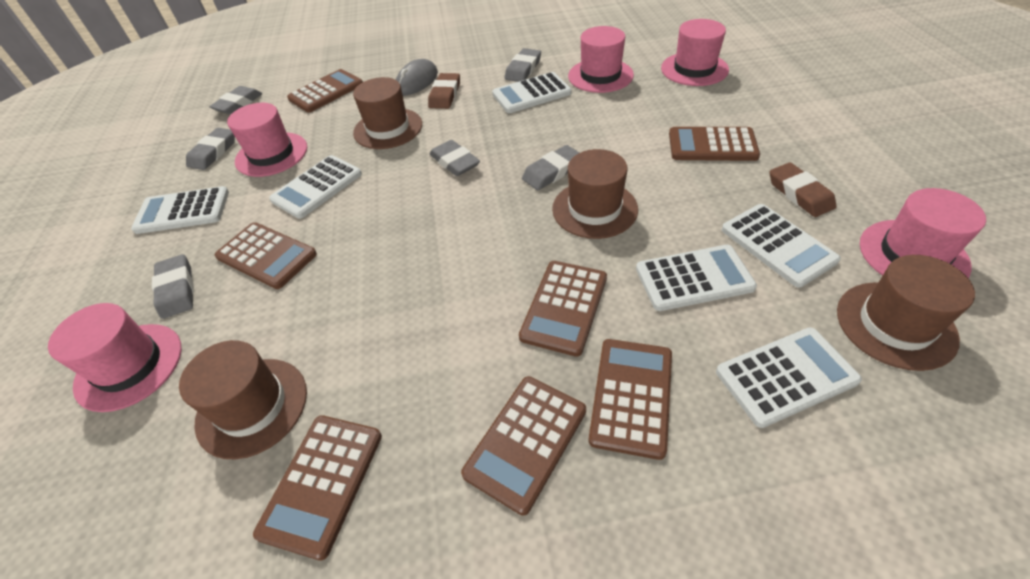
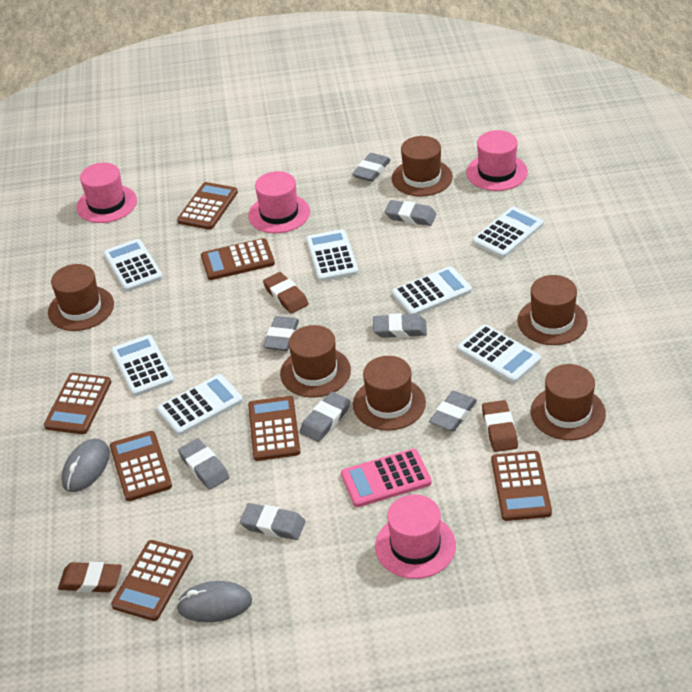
brown eraser: [428,73,460,109] [769,162,837,217] = 2 -> [58,562,122,593] [263,272,309,313] [482,400,518,452] = 3
brown hat: [179,340,307,459] [353,77,422,149] [552,149,638,239] [837,255,975,371] = 4 -> [48,264,114,331] [280,325,351,398] [353,356,426,431] [392,136,453,196] [517,275,588,345] [531,364,606,440] = 6
grey eraser: [152,254,194,319] [186,128,235,170] [209,86,262,114] [430,140,480,176] [505,48,541,82] [522,145,579,190] = 6 -> [178,438,230,490] [240,503,305,540] [263,316,299,351] [300,392,350,442] [352,153,391,182] [373,313,427,338] [385,200,437,226] [429,391,477,432] = 8
grey mouse: [396,59,438,96] = 1 -> [61,439,110,492] [176,581,252,622] = 2
pink calculator: none = 0 -> [341,449,432,507] = 1
pink hat: [48,303,182,412] [227,103,307,177] [568,26,634,93] [661,19,729,86] [860,188,986,278] = 5 -> [76,163,137,223] [248,171,310,233] [375,494,456,579] [466,130,528,191] = 4
white calculator: [131,186,229,234] [269,155,362,219] [492,72,571,113] [636,245,757,311] [716,327,862,428] [722,204,841,287] = 6 -> [103,239,163,292] [111,335,174,396] [157,374,243,435] [306,229,358,281] [392,266,472,314] [457,325,541,383] [472,207,544,258] = 7

